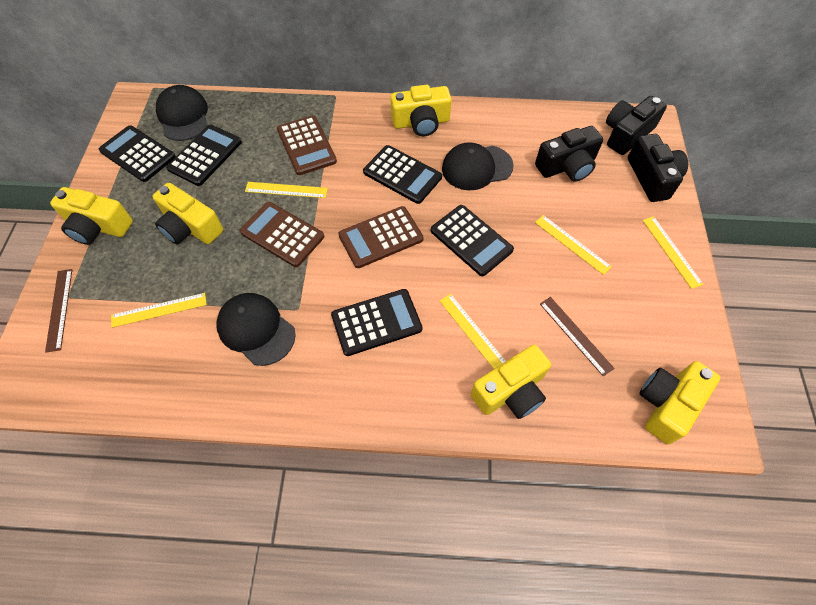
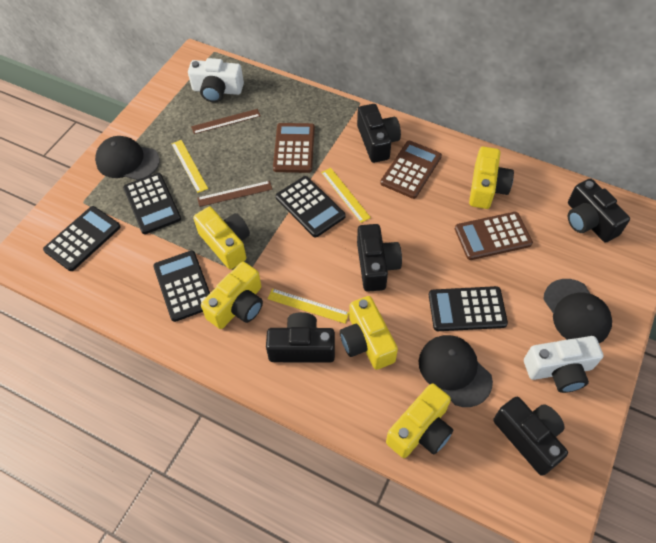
black camera: [535,126,603,182] [606,96,667,155] [628,134,688,202] = 3 -> [266,312,335,363] [357,104,401,163] [357,224,402,292] [493,397,568,476] [568,179,630,242] = 5
white camera: none = 0 -> [188,58,244,102] [524,336,603,393] = 2
yellow ruler: [111,293,207,328] [245,182,328,198] [439,294,506,369] [535,215,612,275] [642,216,704,289] = 5 -> [171,140,208,193] [268,288,349,323] [321,168,371,223] = 3

